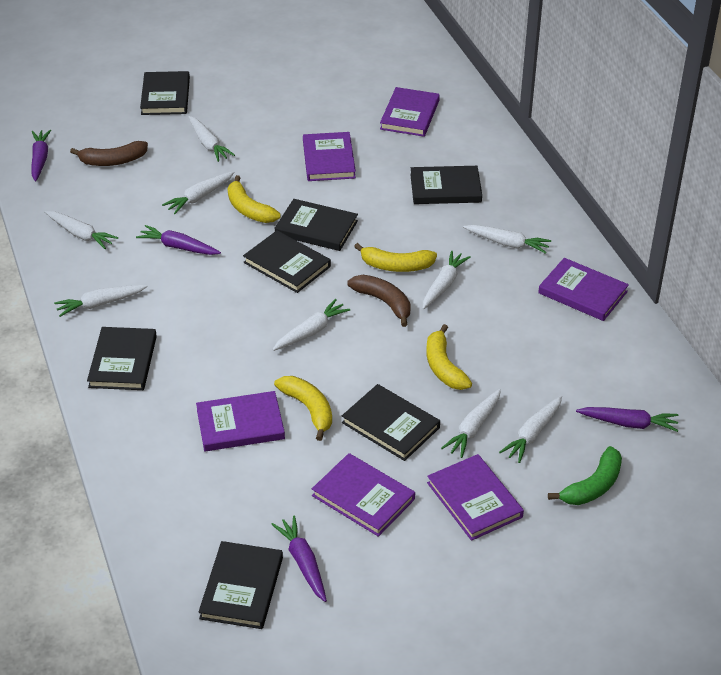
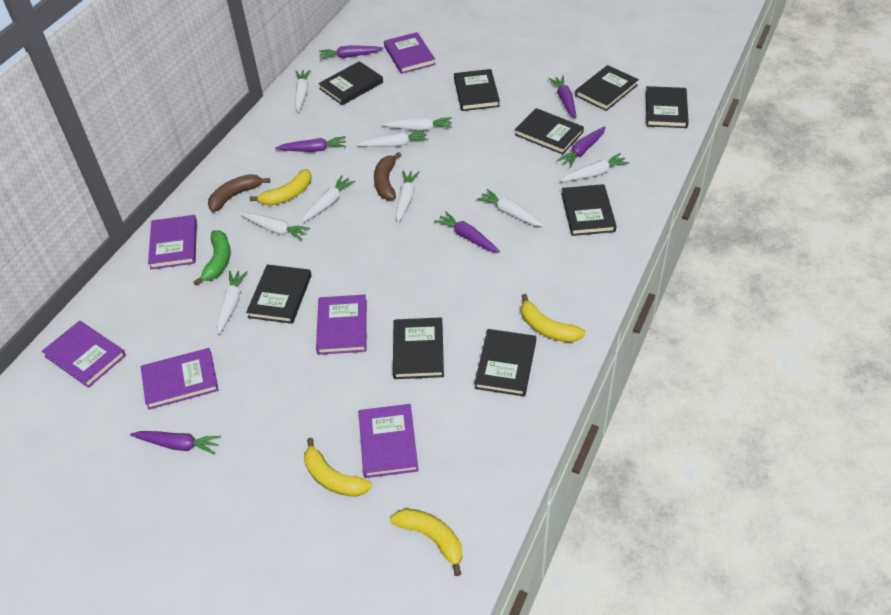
black book: [87,327,157,390] [140,71,190,115] [198,541,283,629] [243,230,331,293] [275,199,358,251] [342,384,440,461] [410,166,482,204] = 7 -> [246,264,312,324] [318,61,383,105] [393,317,444,379] [454,69,500,111] [474,329,536,397] [515,108,584,155] [561,184,617,236] [575,65,639,111] [646,86,689,128] = 9
purple carrot: [31,130,51,182] [136,225,221,255] [271,515,327,602] [576,407,678,432] = 4 -> [130,431,221,455] [275,136,346,152] [319,45,384,60] [434,211,500,252] [549,76,576,118] [557,127,606,168] = 6

